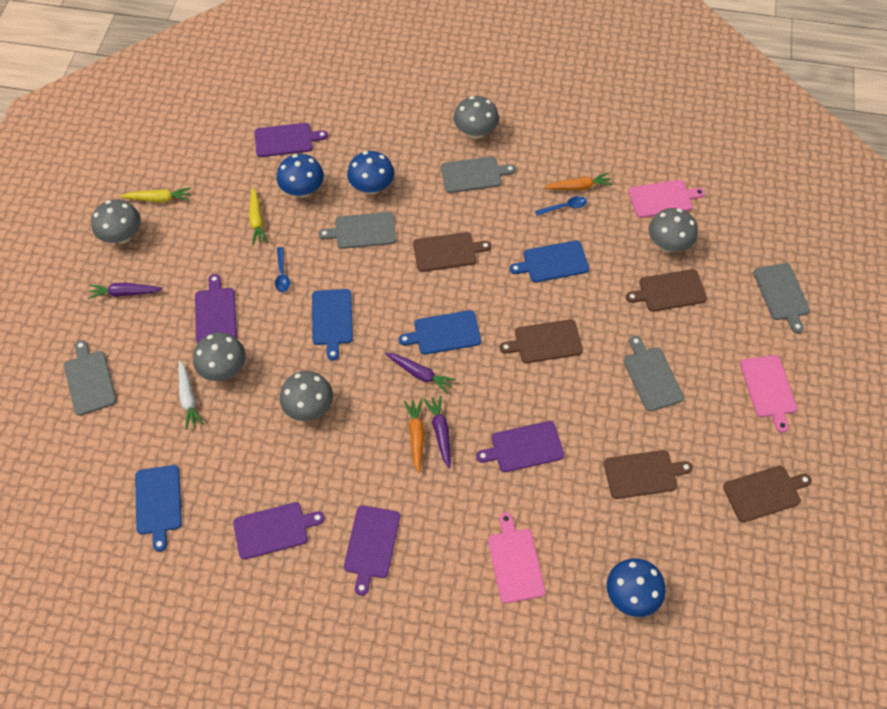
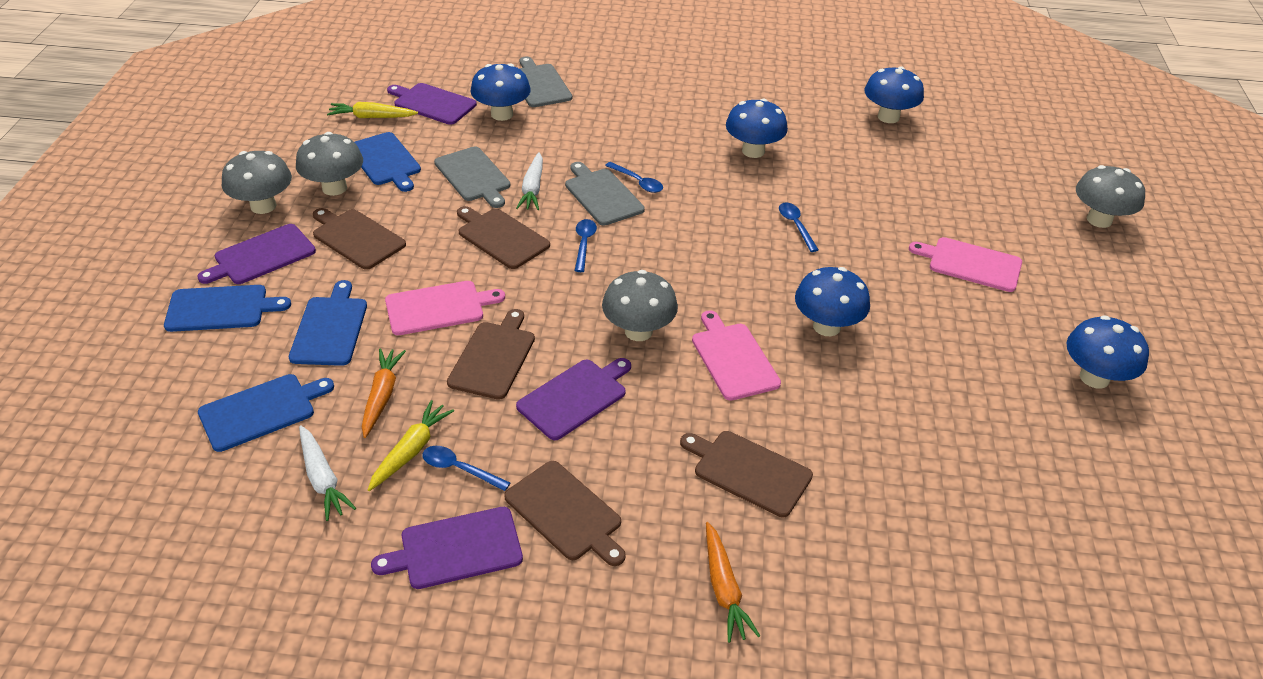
blue mushroom: [277,154,324,198] [347,151,394,194] [607,558,666,617] = 3 -> [471,64,531,121] [726,98,788,158] [795,267,870,336] [864,66,924,123] [1067,315,1149,388] = 5
blue spoon: [275,247,290,292] [535,196,587,216] = 2 -> [422,446,510,491] [575,219,597,272] [605,162,663,193] [779,203,819,252] = 4
grey cutting board: [64,340,117,416] [319,212,396,249] [441,157,516,193] [623,336,684,411] [753,263,810,333] = 5 -> [434,147,510,208] [519,56,572,107] [565,162,645,226] = 3
grey mushroom: [91,199,141,244] [193,332,246,381] [280,371,333,421] [454,96,499,139] [649,208,698,252] = 5 -> [222,151,292,214] [296,132,363,196] [602,270,678,341] [1076,165,1145,228] = 4
purple carrot: [88,282,163,299] [385,353,456,394] [424,395,451,469] = 3 -> none = 0
purple cutting board: [195,274,237,344] [233,502,325,560] [255,123,328,157] [344,505,400,596] [476,421,564,472] = 5 -> [197,224,316,284] [371,507,523,589] [387,83,477,125] [516,358,631,440] = 4
white carrot: [179,360,204,430] = 1 -> [299,425,356,521] [516,152,543,210] = 2

